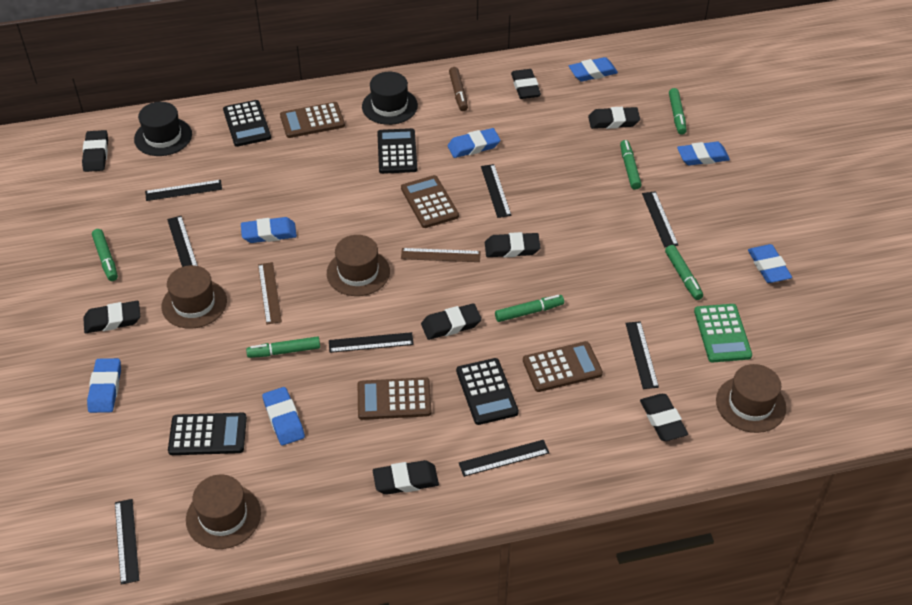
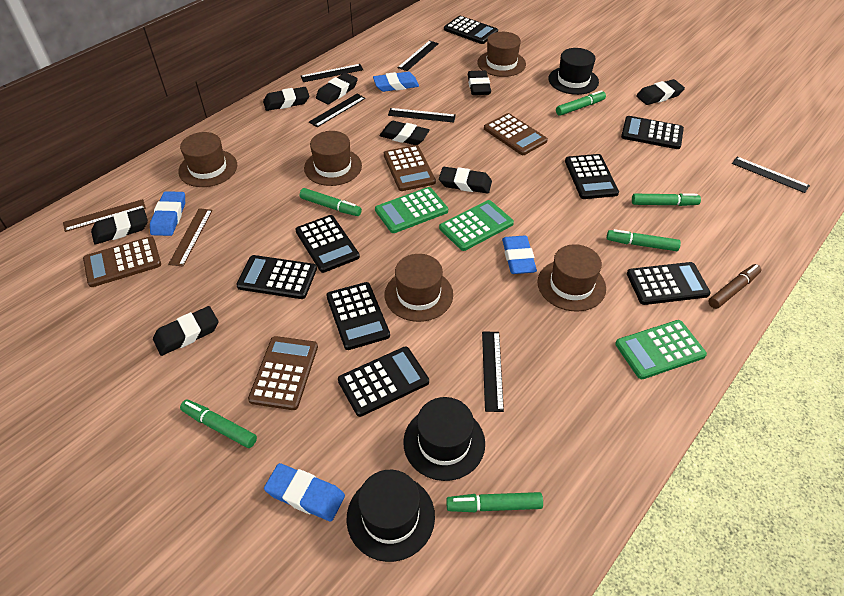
black calculator: [168,413,247,455] [223,100,271,147] [377,128,417,174] [456,358,519,425] = 4 -> [236,255,317,299] [295,215,360,273] [326,282,390,350] [338,347,429,417] [444,16,498,44] [565,154,619,199] [621,116,684,149] [627,262,711,305] = 8
black hat: [134,102,192,156] [362,72,418,125] = 2 -> [347,470,435,562] [403,397,485,481] [548,48,599,95] = 3
black ruler: [115,499,139,585] [145,180,222,201] [167,216,198,267] [329,332,414,353] [459,440,549,477] [481,164,511,218] [626,321,659,389] [642,191,678,247] = 8 -> [301,64,363,82] [309,94,366,127] [388,108,456,123] [398,40,439,71] [482,331,504,412] [732,157,810,193] = 6
blue eraser: [87,358,121,413] [241,217,297,243] [262,387,305,445] [447,128,500,158] [569,57,618,82] [677,142,730,166] [748,244,792,283] = 7 -> [150,191,185,236] [264,463,345,521] [373,72,419,92] [502,236,537,274] = 4
brown hat: [162,265,227,329] [186,475,261,549] [327,235,390,296] [716,364,786,433] = 4 -> [178,132,237,187] [304,131,362,186] [385,254,453,322] [477,32,526,77] [537,244,606,312] = 5
green calculator: [694,304,752,362] = 1 -> [375,187,448,233] [439,200,514,251] [615,320,707,379] = 3

